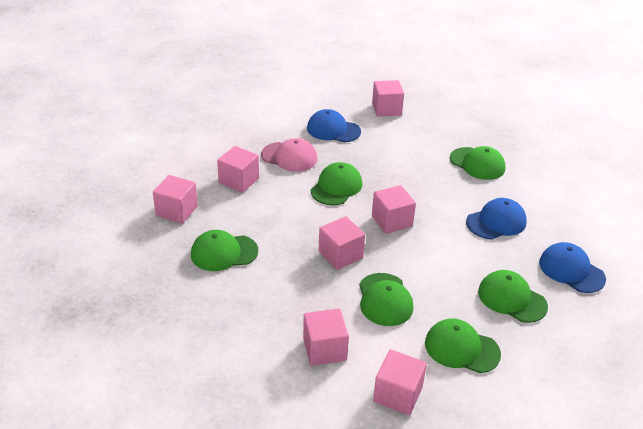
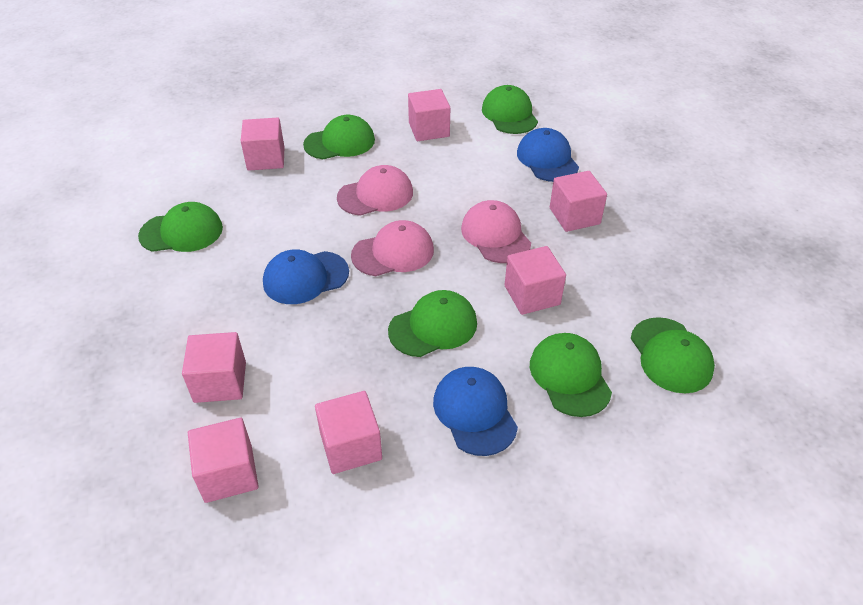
pink cap: [261,138,318,172] = 1 -> [337,165,413,216] [351,220,434,276] [461,200,531,263] = 3

